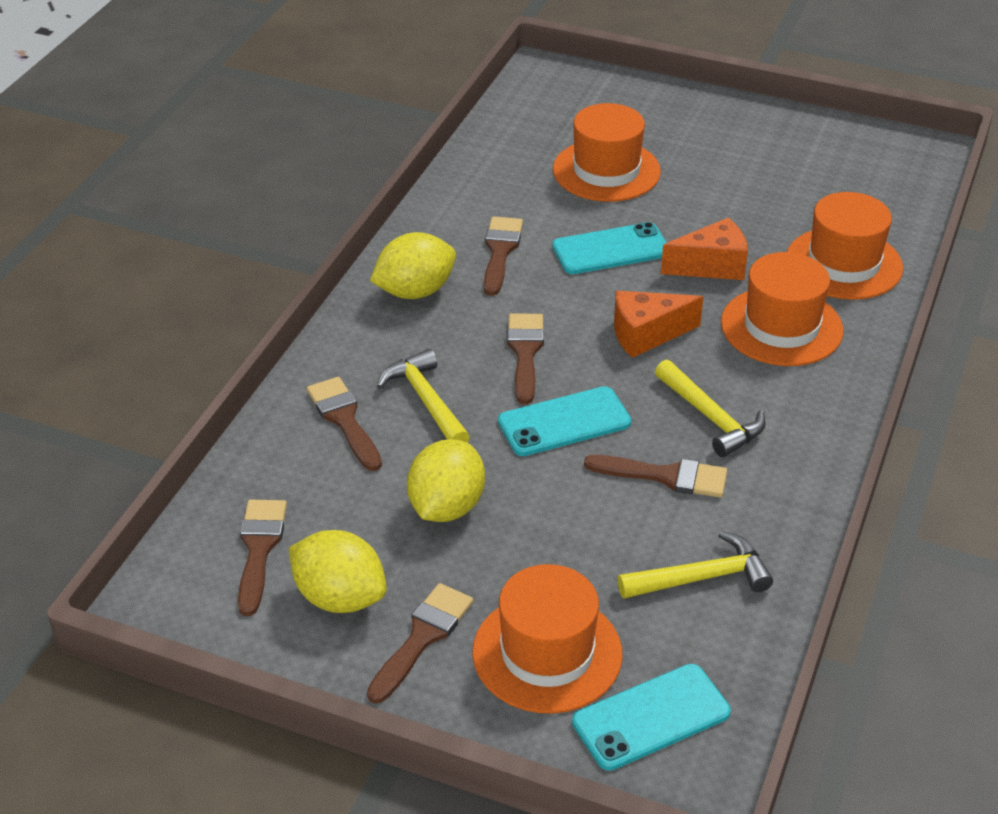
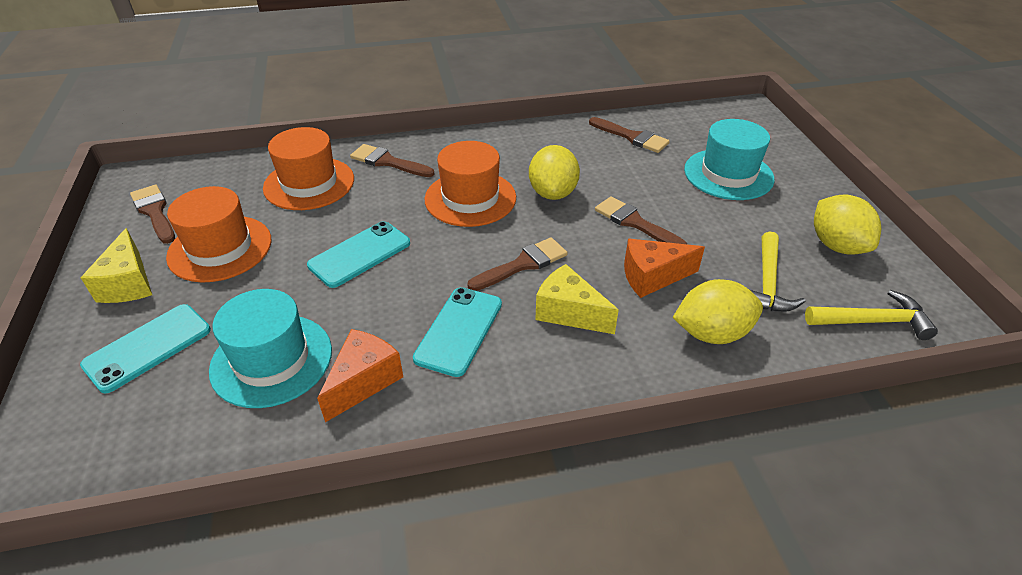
brown brush: [238,500,287,616] [307,377,382,471] [367,583,473,703] [484,216,523,296] [507,313,544,404] [584,455,727,498] = 6 -> [130,185,175,244] [350,144,435,177] [467,237,568,291] [589,117,670,153] [595,196,687,244] = 5
orange hat: [472,564,622,714] [553,103,661,202] [721,252,843,366] [787,192,903,300] = 4 -> [166,186,271,282] [263,127,354,210] [424,141,516,227] = 3
turquoise hat: none = 0 -> [209,289,332,408] [684,119,775,200] = 2
yellow cheese: none = 0 -> [81,228,152,303] [535,264,619,334] = 2
yellow hammer: [377,349,470,443] [618,531,773,599] [655,360,766,457] = 3 -> [750,231,805,312] [805,290,938,340] = 2

